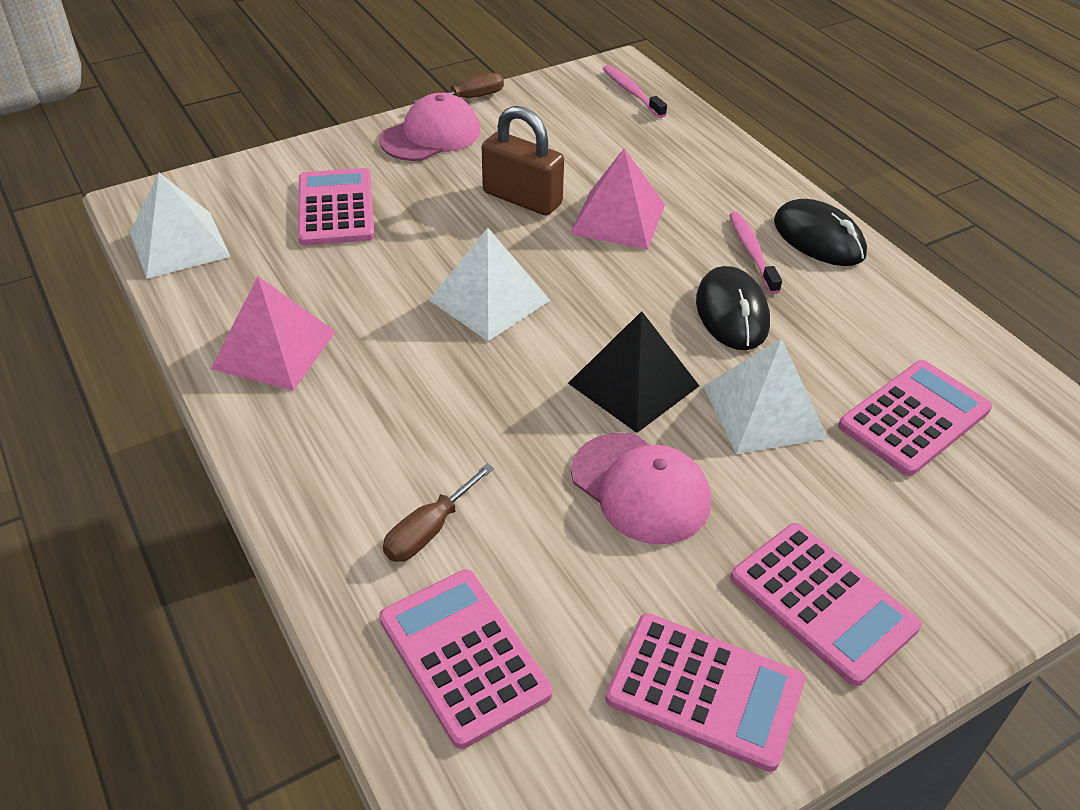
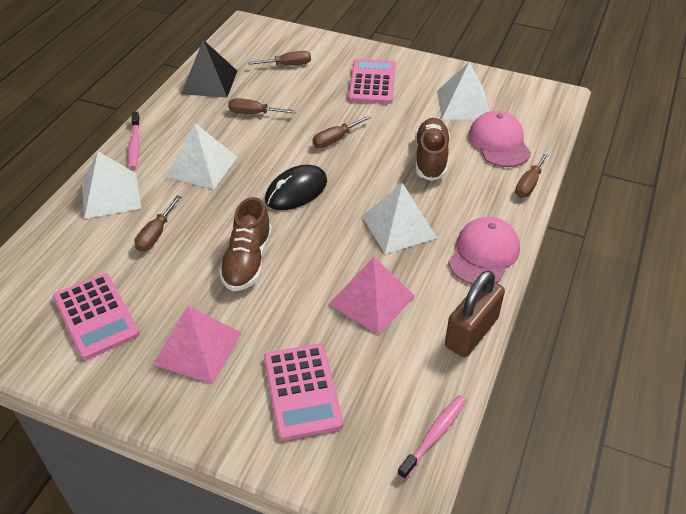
black mouse: [696,266,770,350] [774,199,867,266] = 2 -> [265,165,327,210] = 1
brown screwdriver: [383,464,494,562] [414,73,504,102] = 2 -> [134,195,181,252] [228,98,296,114] [248,51,311,65] [313,115,371,148] [515,151,550,198] = 5
brown shoe: none = 0 -> [219,197,272,291] [415,118,450,181] = 2
pink calculator: [298,168,375,246] [379,569,553,749] [606,613,805,772] [730,523,921,686] [838,360,992,476] = 5 -> [53,273,140,360] [264,343,343,441] [348,59,396,104] = 3
white pyramid: [130,173,230,279] [429,228,550,341] [703,338,828,454] = 3 -> [82,152,141,219] [166,123,237,189] [362,183,437,254] [437,62,489,120] = 4

